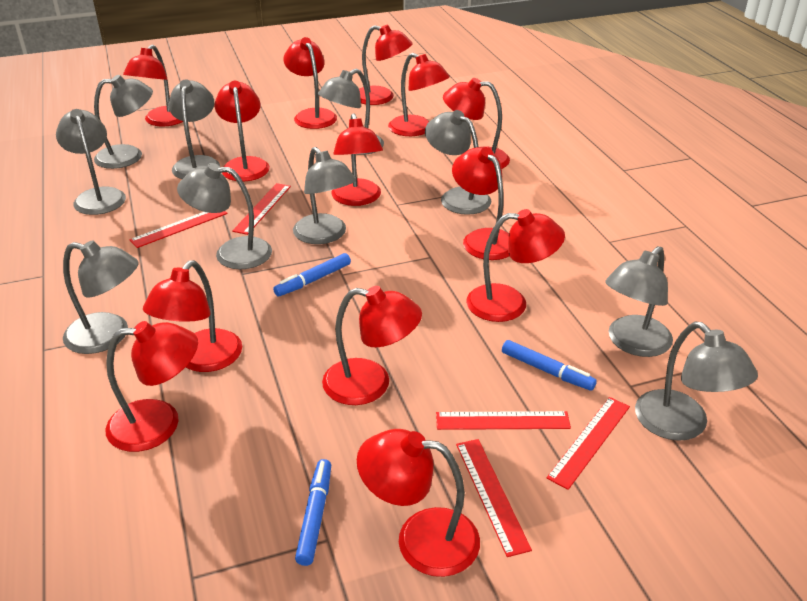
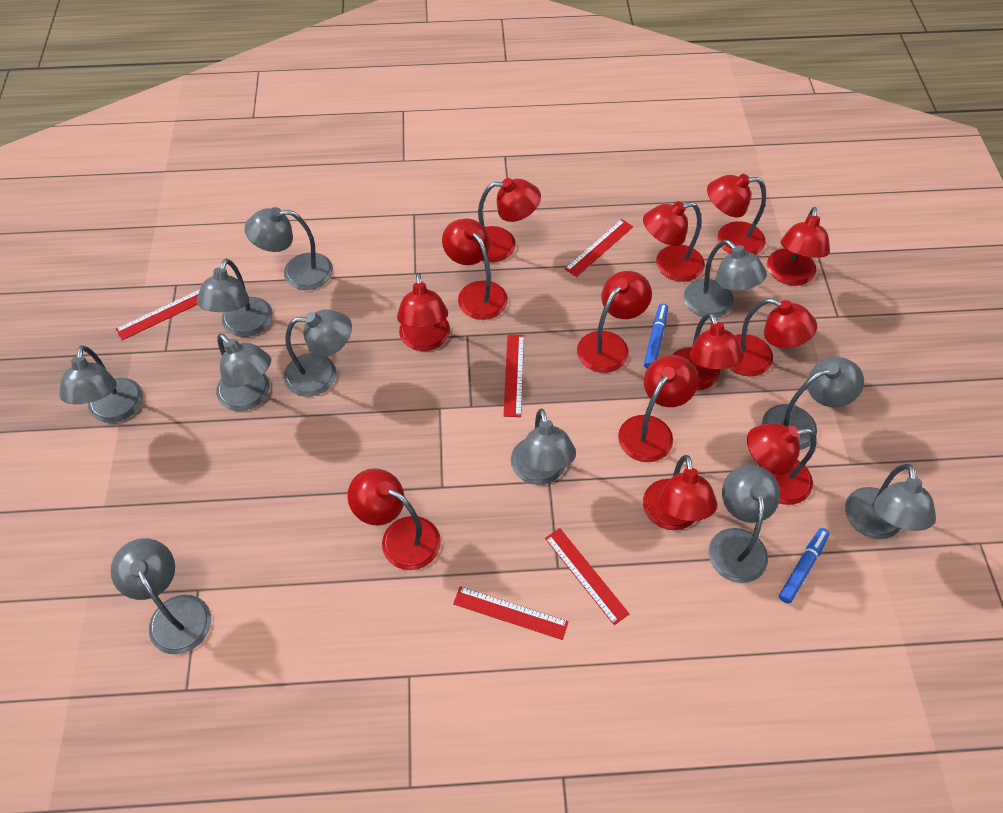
blue marker: [273,253,351,296] [295,459,331,566] [502,340,597,391] = 3 -> [644,303,668,368] [779,528,830,604] = 2
grey lamp: [56,109,126,215] [63,240,139,354] [94,75,153,169] [169,79,220,179] [177,163,272,269] [293,147,356,244] [318,69,384,155] [425,110,491,215] [605,246,673,357] [635,322,758,441] = 10 -> [59,345,143,423] [111,538,211,654] [197,258,273,337] [216,334,271,411] [244,207,333,290] [284,309,352,397] [511,409,576,485] [684,240,767,318] [708,465,780,583] [762,357,864,450] [845,464,936,539] = 11

